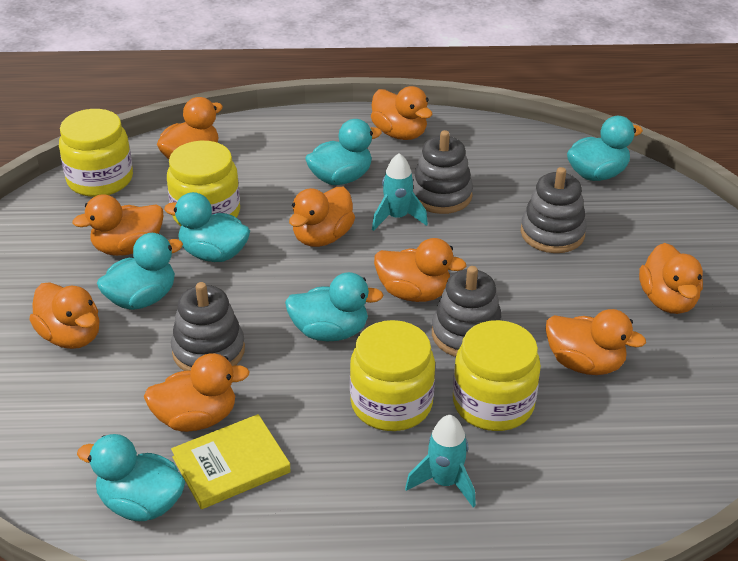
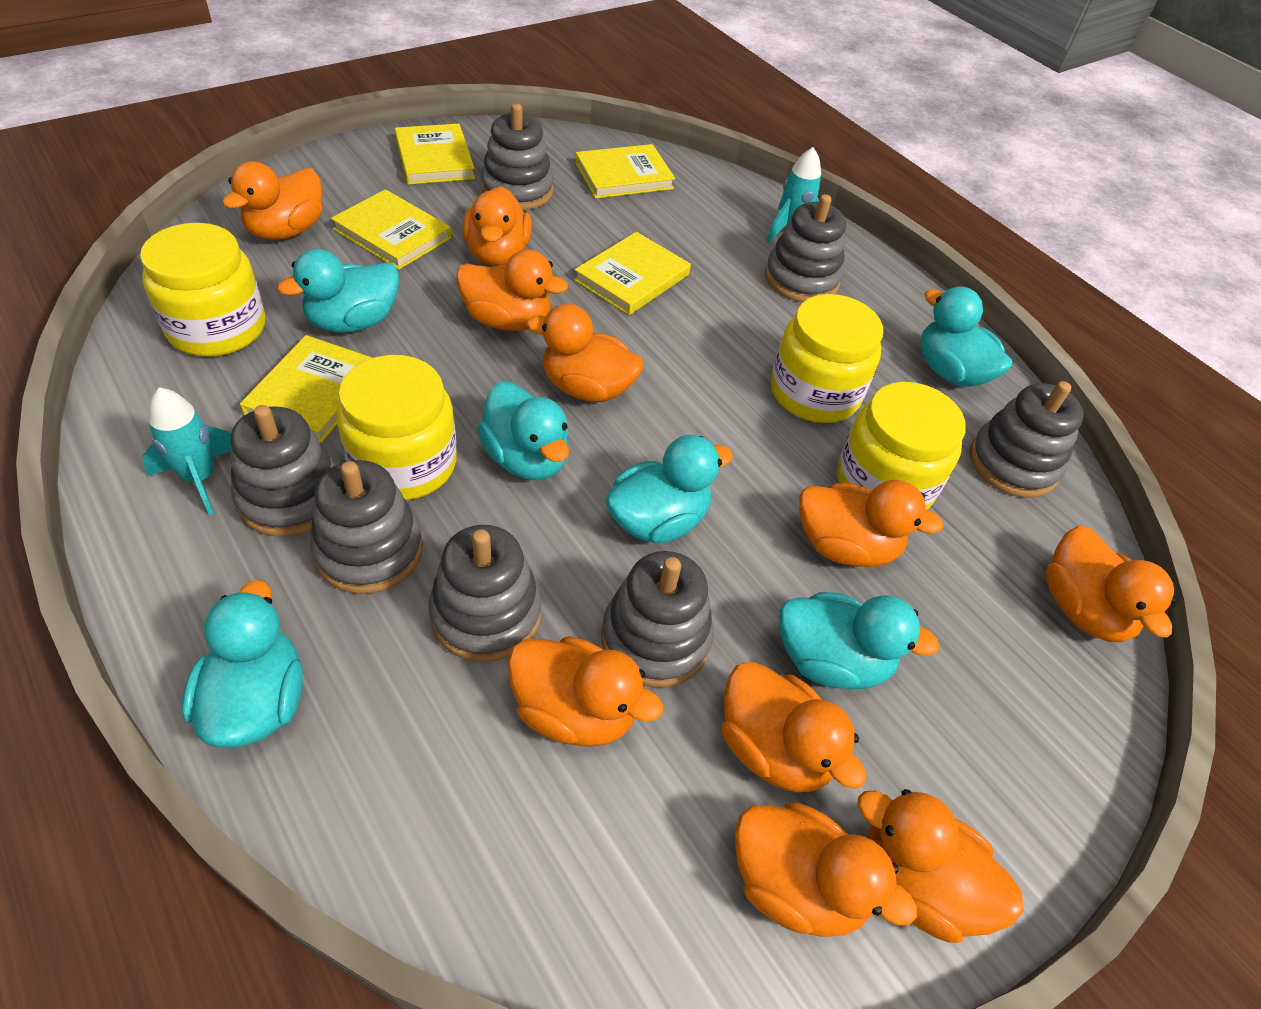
grey stacking toy: [171,282,245,371] [413,130,473,214] [432,266,503,357] [521,167,587,253] = 4 -> [231,405,336,537] [310,460,423,594] [428,525,542,662] [481,103,554,210] [602,551,714,687] [765,194,846,302] [970,381,1084,498] = 7
orange duck: [29,282,100,349] [72,194,163,256] [144,353,250,432] [157,97,223,159] [289,187,355,247] [371,86,432,140] [374,238,466,302] [546,309,646,375] [639,243,703,314] = 9 -> [222,161,323,240] [456,249,568,331] [462,186,532,266] [507,636,663,747] [526,304,644,402] [721,662,866,792] [734,802,917,937] [799,480,944,567] [857,789,1024,943] [1045,525,1176,642] = 10
yellow book: [171,414,291,509] = 1 -> [240,335,372,443] [331,189,452,270] [395,124,475,185] [574,232,691,315] [575,144,675,199] = 5

